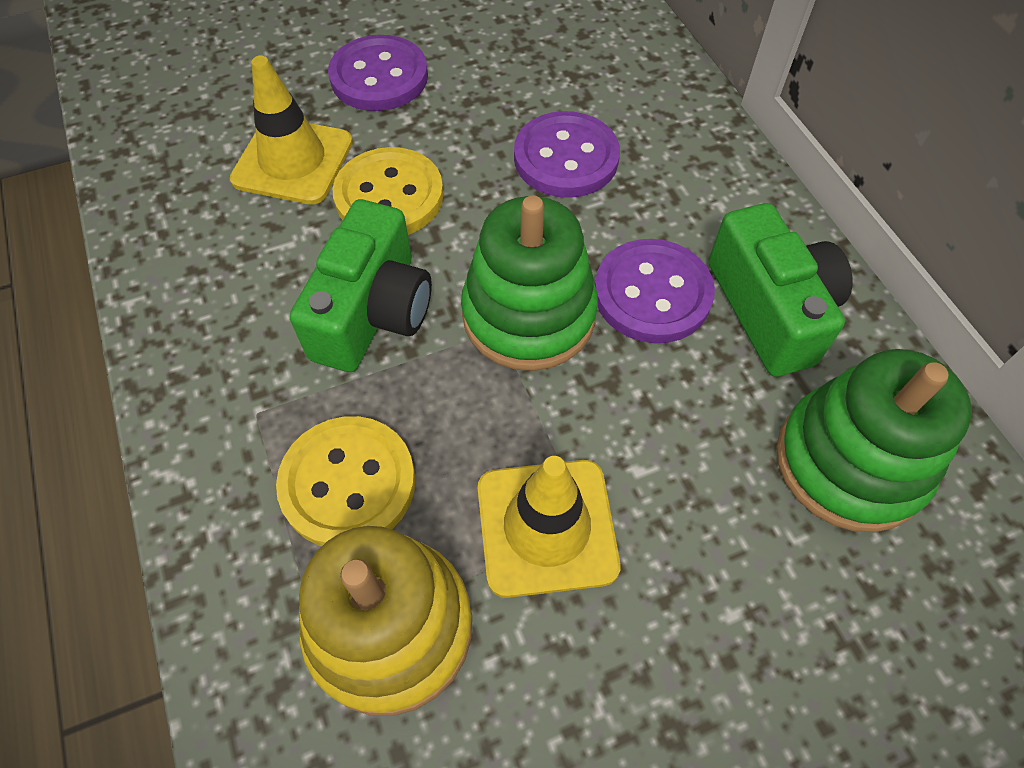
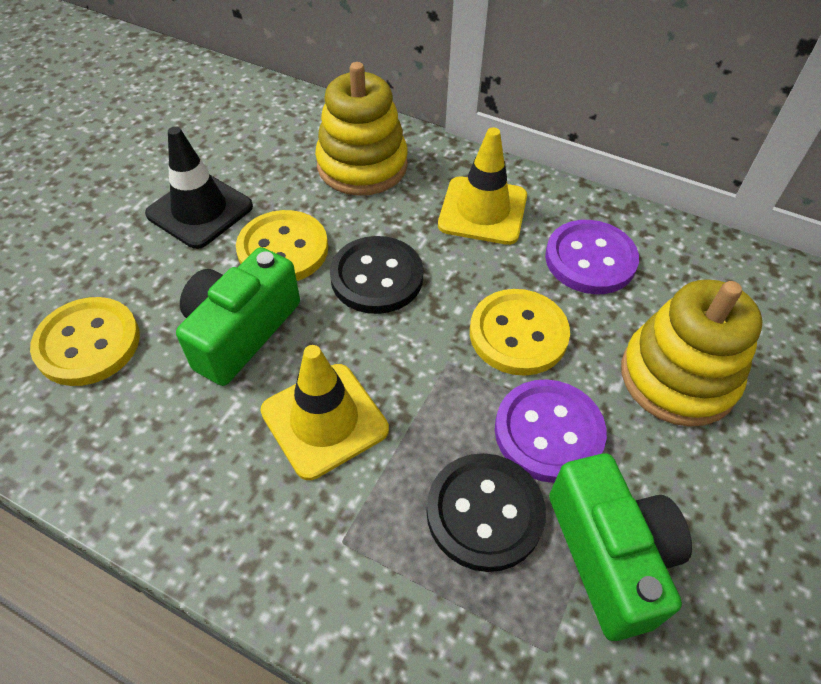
black button: none = 0 -> [330,236,423,314] [426,453,546,572] = 2
black traffic cone: none = 0 -> [145,126,253,249] = 1
green stacking toy: [461,195,598,371] [776,349,972,532] = 2 -> none = 0
purple button: [328,35,428,111] [514,111,620,198] [595,239,715,343] = 3 -> [495,379,607,483] [545,220,639,294] = 2
yellow button: [276,416,415,546] [333,147,444,235] = 2 -> [30,297,140,386] [236,210,328,281] [470,289,570,376] = 3
yellow stacking toy: [299,526,472,716] = 1 -> [315,62,408,196] [621,279,762,427] = 2

